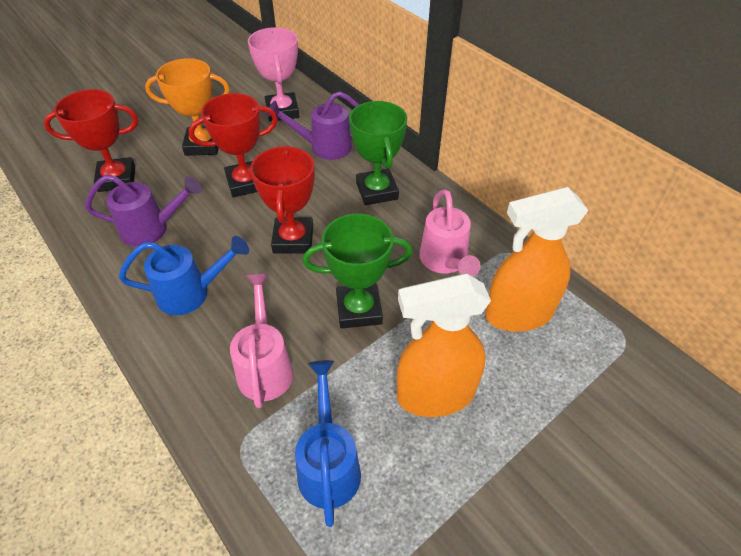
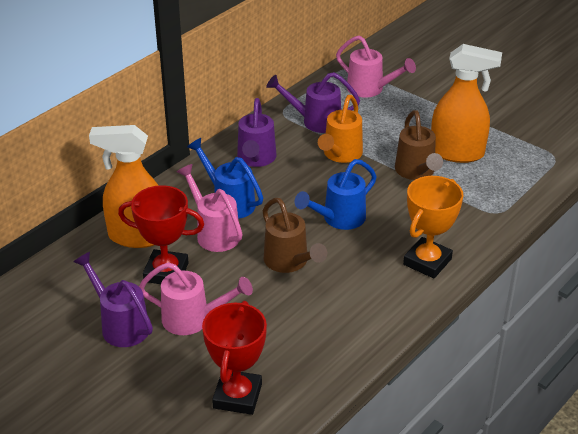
brown watering can: none = 0 -> [263,198,327,273] [395,110,443,180] = 2
green trophy: [303,214,413,329] [349,101,407,205] = 2 -> none = 0
orange watering can: none = 0 -> [318,95,363,163] = 1
pink trophy: [248,27,299,122] = 1 -> none = 0
pink watering can: [230,274,294,408] [419,189,481,277] = 2 -> [139,262,253,335] [177,164,242,252] [336,35,416,97] = 3
purple watering can: [85,174,202,247] [267,91,359,160] = 2 -> [73,252,153,347] [237,98,277,167] [266,72,360,133] = 3
red trophy: [44,89,138,192] [189,93,278,197] [250,146,315,253] = 3 -> [118,185,204,284] [202,301,267,415] = 2

